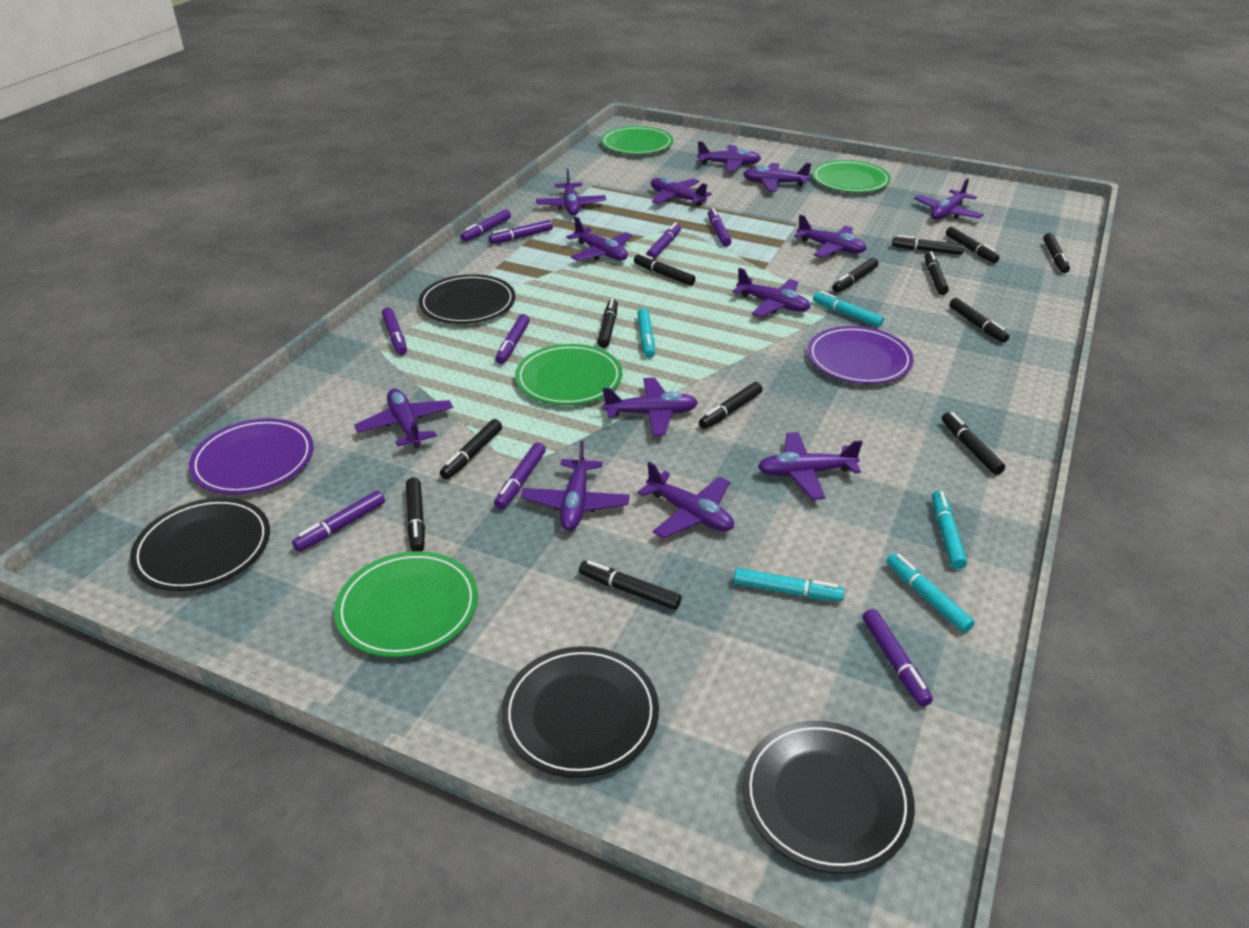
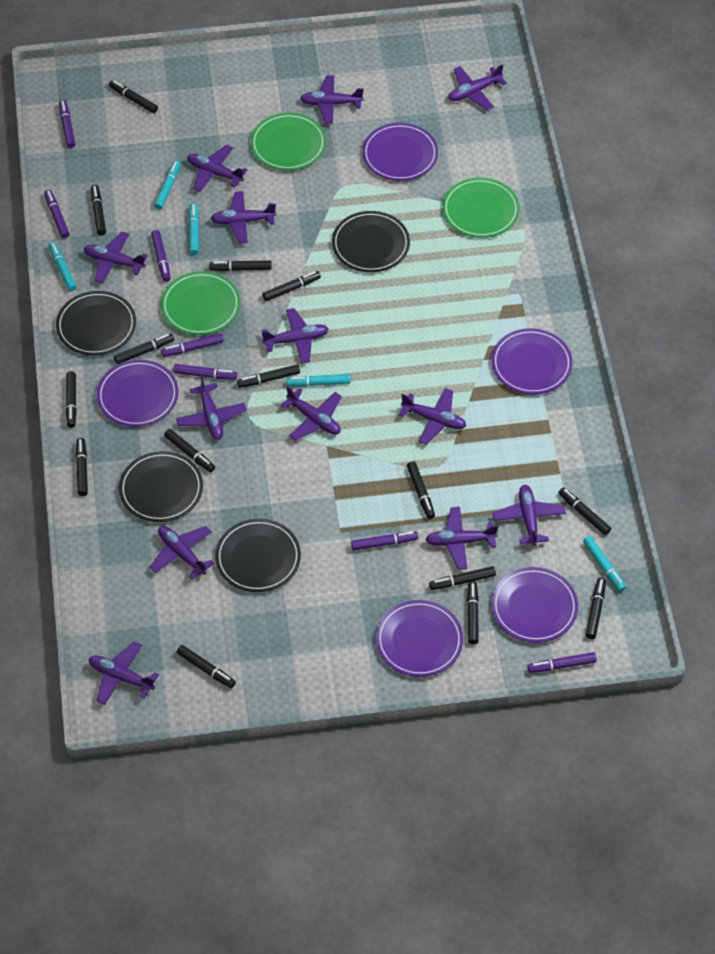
black marker: [406,478,425,551] [440,419,502,480] [579,560,681,610] [597,299,618,348] [634,253,696,286] [699,382,763,429] [832,258,879,293] [892,235,964,255] [925,251,949,295] [942,412,1005,475] [946,227,1000,263] [949,298,1009,343] [1043,233,1070,273] = 13 -> [66,371,77,428] [76,438,88,496] [91,185,106,235] [109,80,158,113] [114,333,174,364] [164,429,215,472] [176,645,236,688] [209,260,272,271] [237,364,300,388] [262,271,321,301] [407,461,435,519] [429,566,496,590] [467,581,479,644] [558,488,611,535] [586,577,606,639] = 15
green plate: [334,551,478,657] [515,344,623,405] [601,126,673,154] [812,160,891,193] = 4 -> [161,271,240,335] [250,113,326,171] [442,178,520,238] = 3
purple marker: [292,491,385,552] [382,307,407,355] [460,209,511,242] [489,220,553,244] [494,442,546,509] [495,314,530,364] [646,222,681,259] [708,208,731,247] [863,609,933,707] = 9 -> [44,189,70,238] [59,100,75,148] [151,230,170,282] [161,333,224,357] [173,364,237,380] [351,531,418,550] [527,652,597,673] = 7
purple plate: [189,418,314,494] [807,326,914,384] = 2 -> [97,360,179,427] [362,123,438,181] [376,600,463,677] [491,328,573,394] [491,567,578,643] = 5

